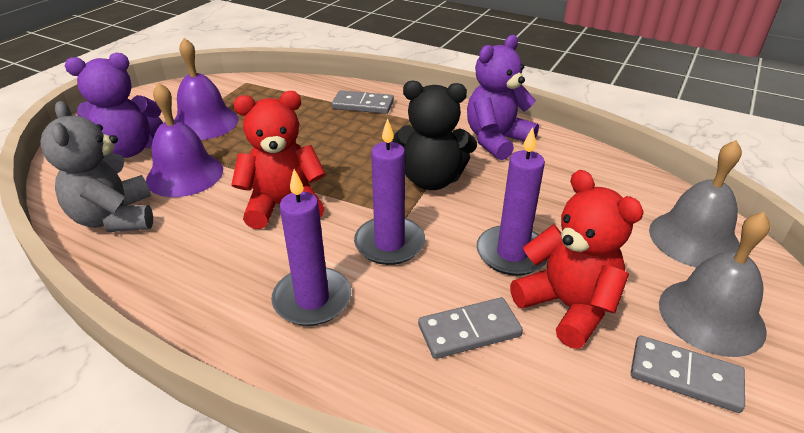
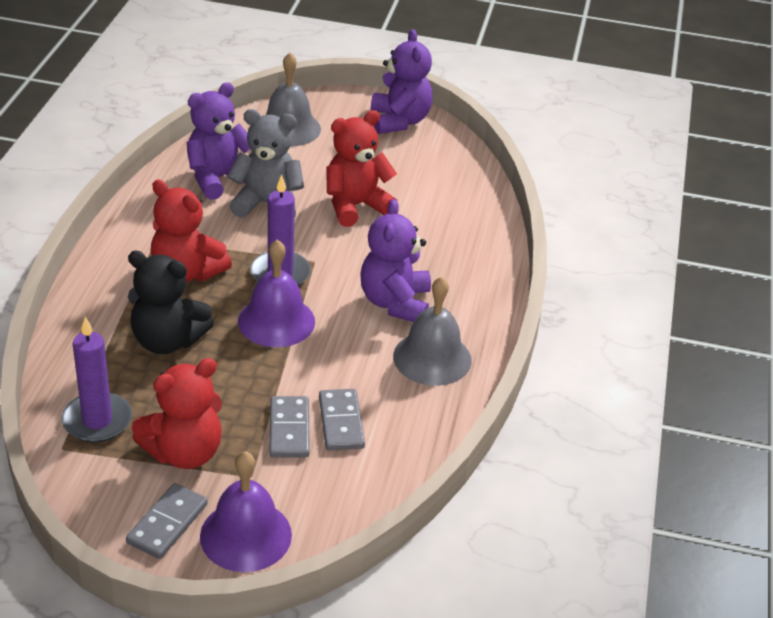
purple candle: [271,169,351,326] [354,118,425,265] [477,127,548,276] = 3 -> [62,317,132,443] [250,174,311,286] = 2
purple teddy bear: [64,53,163,158] [467,35,539,160] = 2 -> [187,82,250,200] [360,199,431,322] [371,29,432,134] = 3
red teddy bear: [231,91,326,229] [510,170,644,348] = 2 -> [132,358,222,469] [151,180,232,282] [326,110,397,227] = 3

